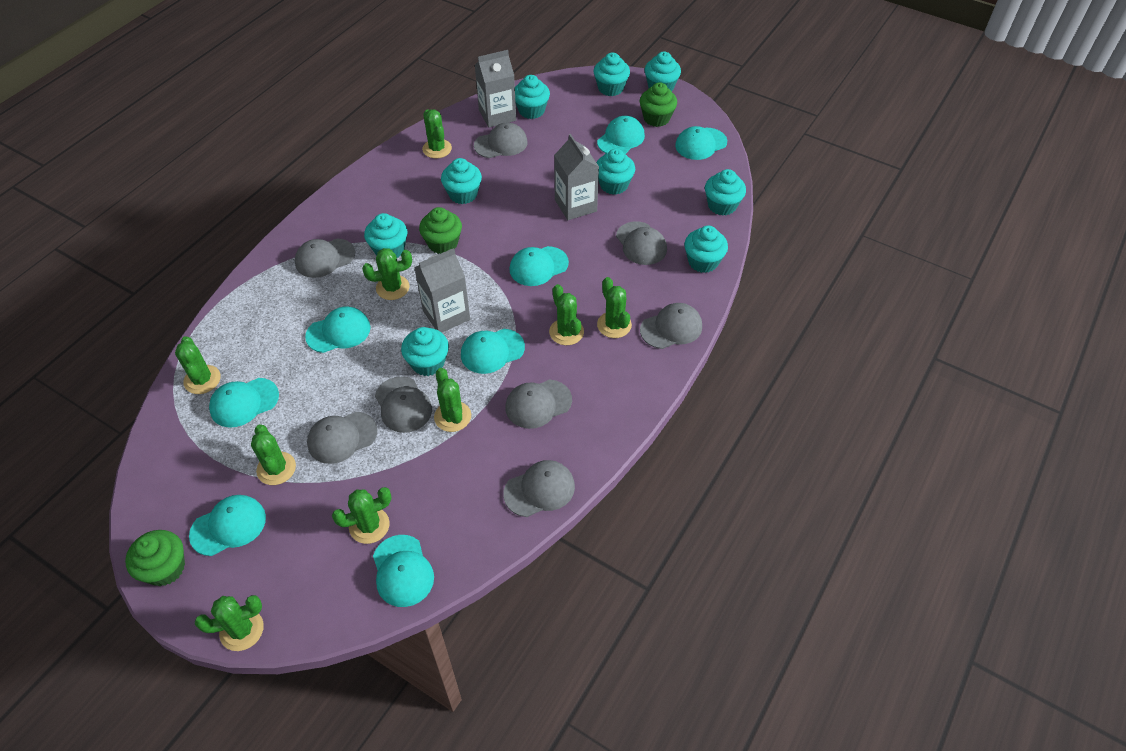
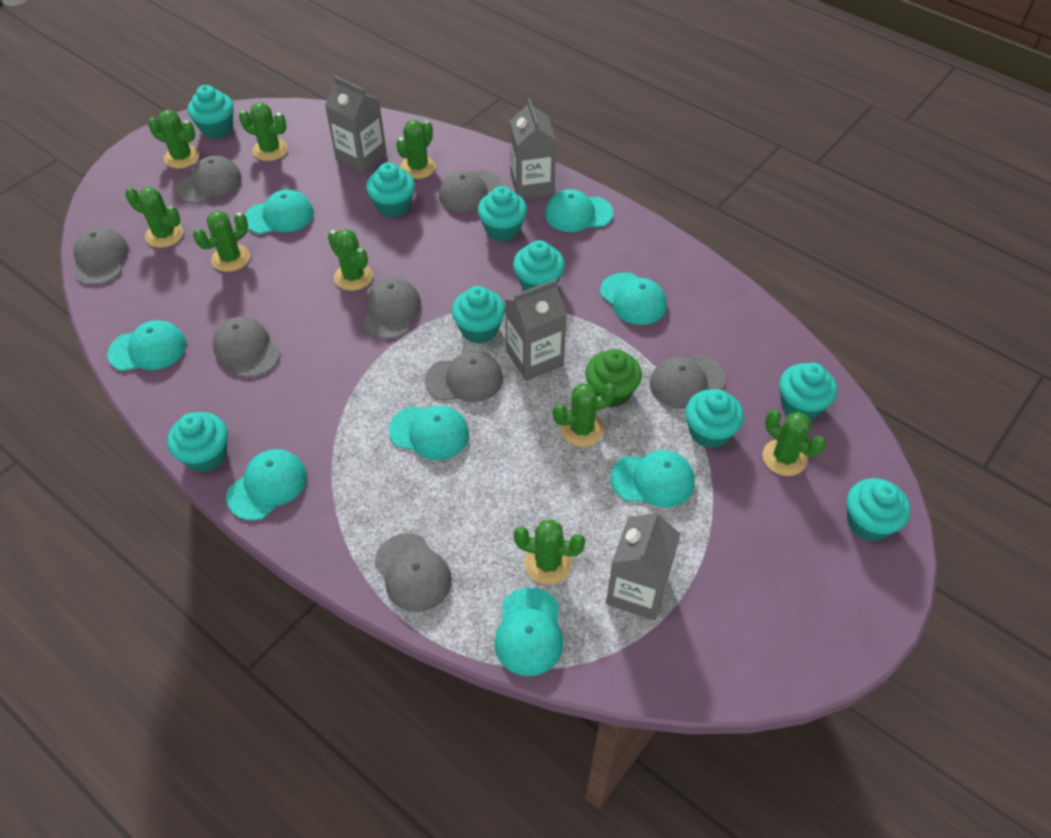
green cupcake: [125,530,185,586] [419,207,462,254] [640,82,677,127] = 3 -> [585,349,642,408] = 1
grey carton: [414,248,470,332] [475,50,516,128] [554,134,599,220] = 3 -> [325,75,387,174] [505,279,567,381] [510,98,556,199] [606,508,680,620] = 4

